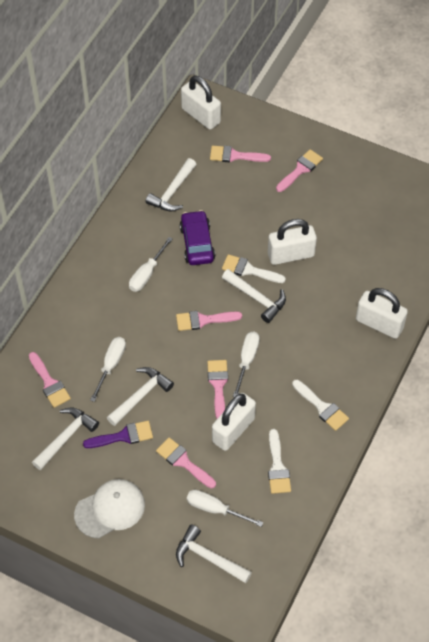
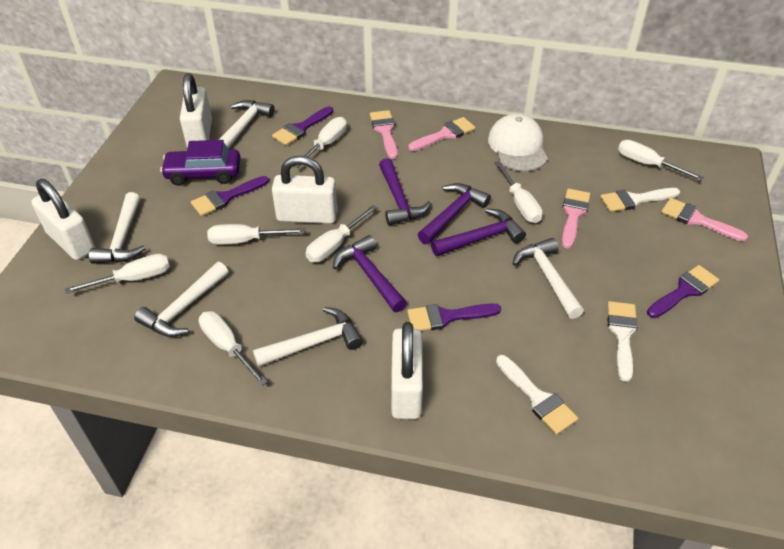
pink brush: [29,352,71,408] [156,437,216,488] [176,311,242,331] [207,360,228,419] [210,146,271,162] [276,149,323,192] = 6 -> [370,110,398,159] [408,117,476,151] [562,189,590,248] [661,198,748,241] = 4
purple brush: [83,421,153,448] = 1 -> [191,176,269,216] [272,106,333,146] [407,303,501,331] [647,265,719,318] = 4
purple hammer: none = 0 -> [333,235,407,312] [379,158,431,225] [418,183,491,244] [431,208,526,256] = 4
white screwdriver: [90,337,126,402] [129,237,173,292] [187,490,263,527] [233,332,260,397] = 4 -> [65,254,170,294] [199,311,268,386] [207,224,305,245] [293,117,347,168] [306,205,377,262] [495,161,543,223] [618,140,704,181] = 7

